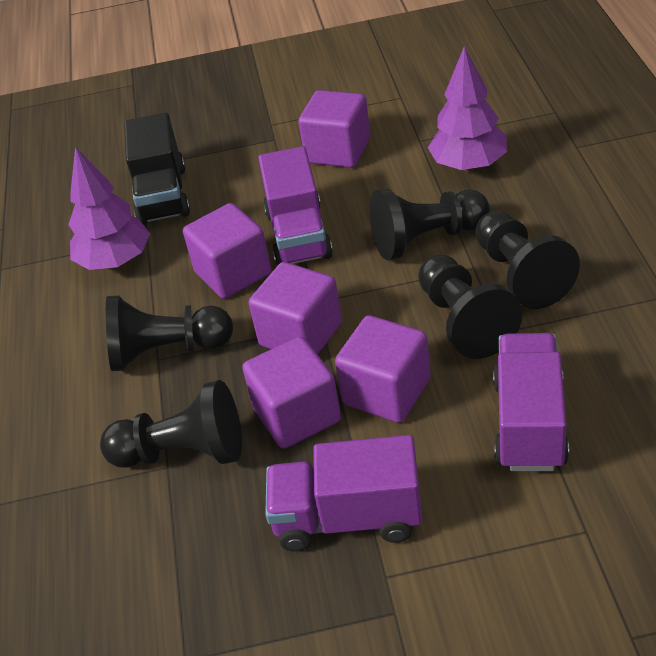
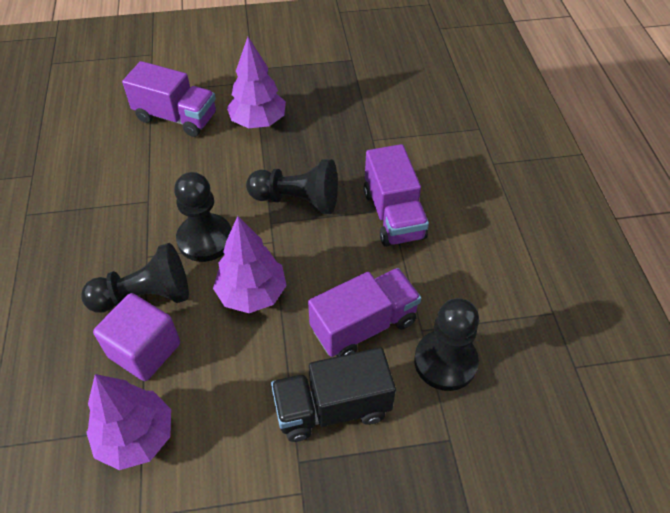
black pawn: [100,380,242,468] [106,295,233,371] [370,188,490,260] [418,254,523,359] [475,211,580,309] = 5 -> [81,243,189,313] [174,172,231,262] [246,159,338,214] [414,298,479,391] = 4
purple cube: [183,203,271,299] [242,336,341,449] [249,262,342,354] [298,90,370,168] [335,315,431,423] = 5 -> [93,293,180,381] = 1
purple tree: [68,147,150,270] [428,46,507,171] = 2 -> [86,374,171,470] [213,216,287,313] [227,37,286,128] = 3

